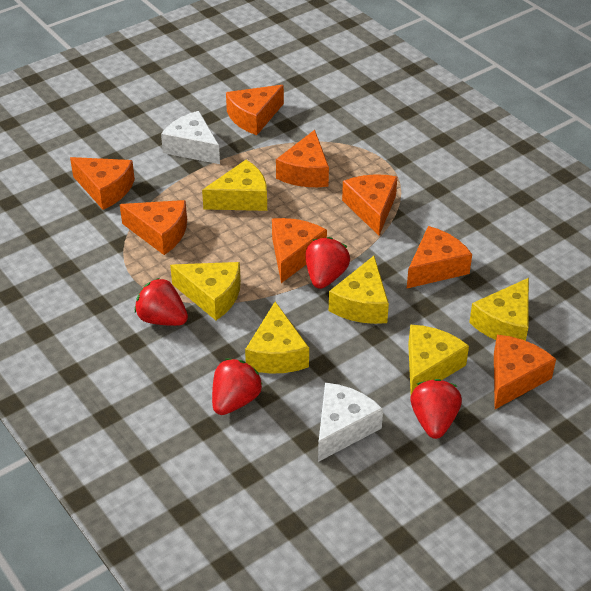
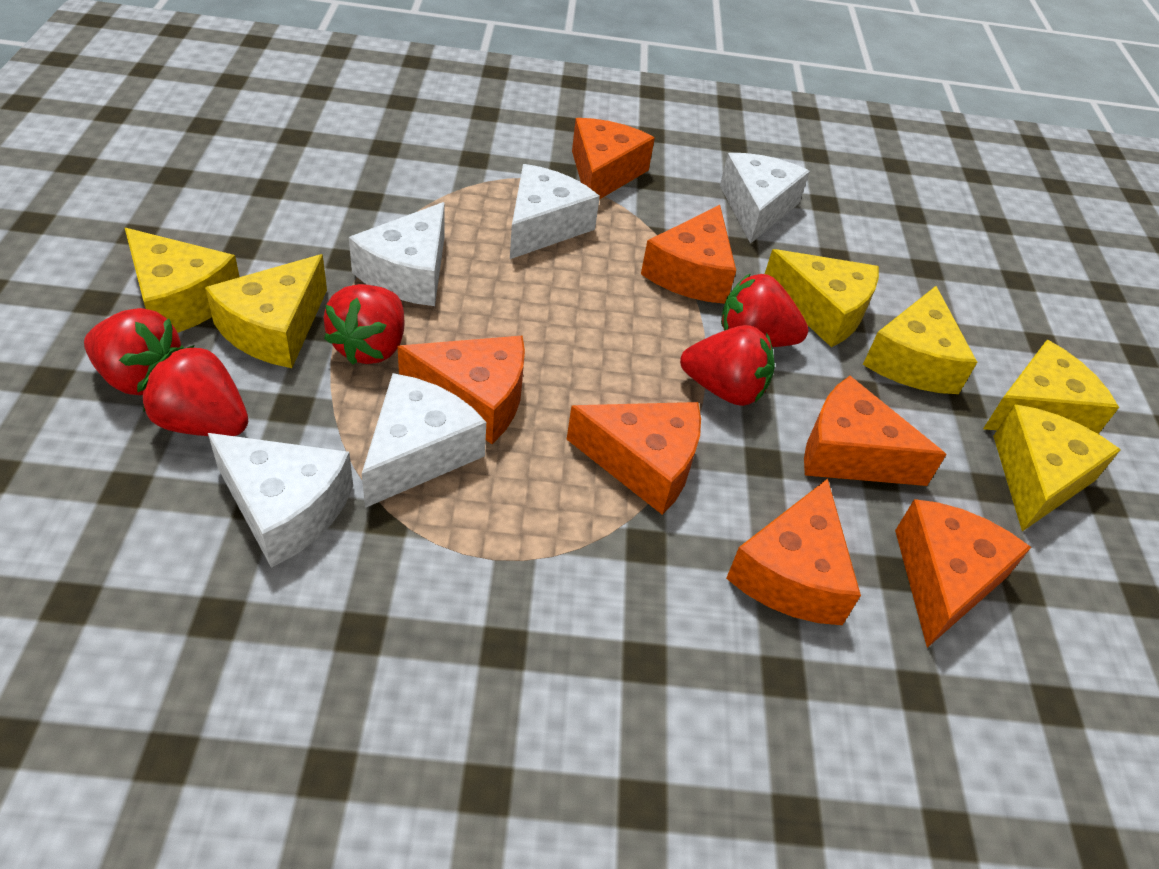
orange cheese: [70,157,135,210] [120,200,187,255] [226,85,284,135] [272,218,327,283] [276,130,329,187] [342,174,397,236] [407,226,472,288] [494,335,556,409] = 8 -> [398,336,525,444] [567,402,701,515] [572,118,655,200] [641,205,736,304] [726,479,861,625] [804,376,947,486] [895,499,1031,648] = 7
red strawberry: [135,278,188,326] [212,359,262,415] [305,237,350,289] [410,379,462,439] = 4 -> [84,308,184,395] [142,345,248,436] [324,284,404,365] [680,325,775,406] [721,273,808,347] = 5
white cheese: [161,111,220,164] [318,383,383,462] = 2 -> [208,433,353,568] [349,202,445,306] [362,373,486,508] [510,164,600,259] [720,153,810,244] = 5

